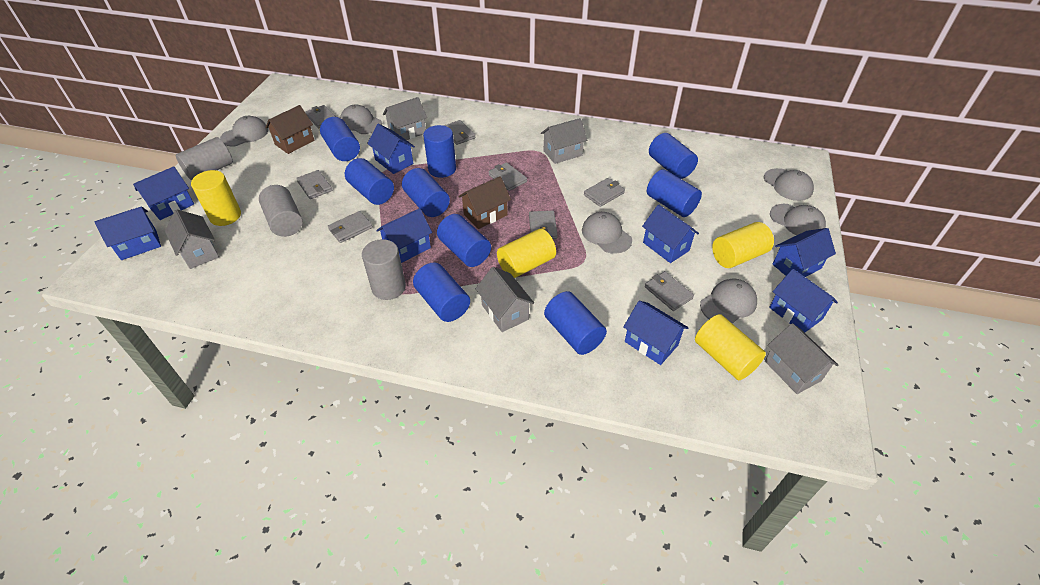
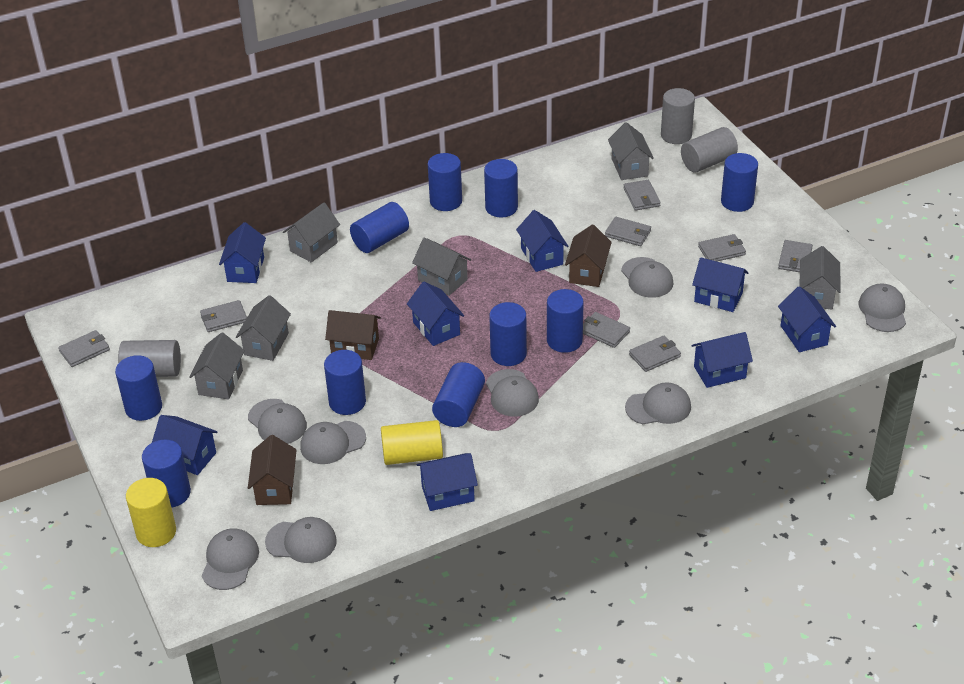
blue cylinder: [320,117,360,161] [345,158,394,205] [402,168,450,217] [413,263,470,322] [423,125,456,178] [437,214,491,267] [544,291,607,355] [647,169,702,217] [649,133,698,179] = 9 -> [115,355,162,421] [142,440,191,508] [324,350,366,415] [350,202,409,253] [428,153,462,211] [432,362,485,427] [484,159,518,218] [489,302,527,366] [547,289,584,353] [721,153,758,212] = 10
brown house: [265,105,315,154] [458,176,511,229] = 2 -> [248,435,297,505] [325,310,381,360] [565,225,612,287] = 3
grey cap: [220,116,268,146] [340,104,382,134] [582,212,632,254] [700,279,757,324] [764,168,814,201] [770,204,826,235] = 6 -> [202,528,259,590] [248,399,307,444] [265,517,337,563] [300,421,366,464] [486,369,539,417] [621,257,673,298] [625,382,691,424] [859,283,906,332] = 8
grey house: [165,210,219,269] [383,97,427,140] [476,267,534,332] [541,118,587,164] [765,323,838,394] = 5 -> [189,333,245,399] [236,295,291,361] [283,202,340,262] [412,238,471,296] [608,122,654,180] [799,246,840,309] = 6
yellow cylinder: [191,170,241,226] [497,229,556,278] [695,314,766,380] [712,222,774,268] = 4 -> [126,478,176,547] [381,420,443,465] = 2

